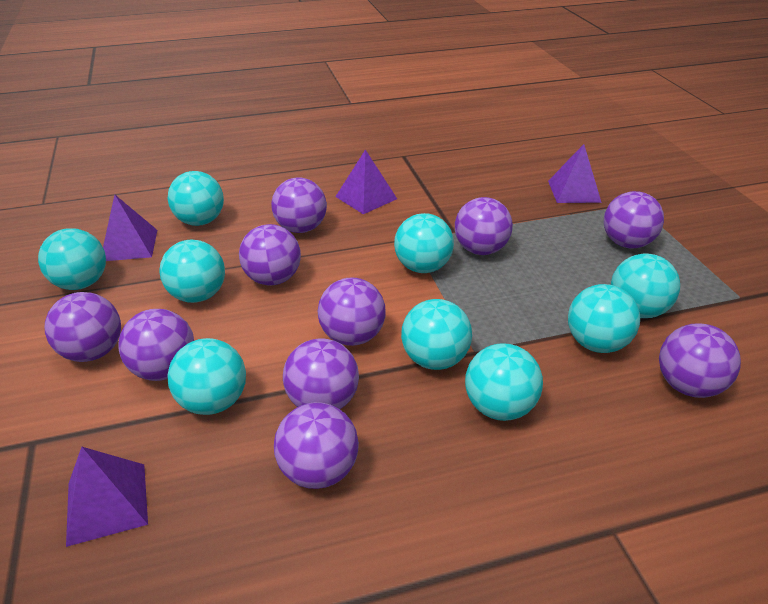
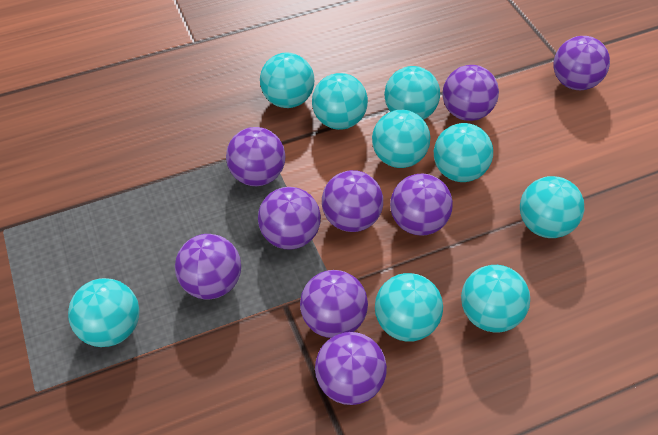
purple ball: [45,292,121,362] [118,309,194,381] [239,224,301,286] [271,177,327,233] [274,402,359,489] [283,339,359,409] [318,277,385,346] [455,197,513,255] [604,191,664,248] [659,323,741,398] = 10 -> [175,234,241,299] [226,127,285,186] [258,187,321,250] [300,270,368,338] [315,332,387,405] [322,170,383,232] [390,174,453,236] [442,65,499,121] [554,36,610,90] = 9
purple pyramid: [66,447,148,547] [103,195,157,261] [335,150,397,214] [548,144,602,203] = 4 -> none = 0

